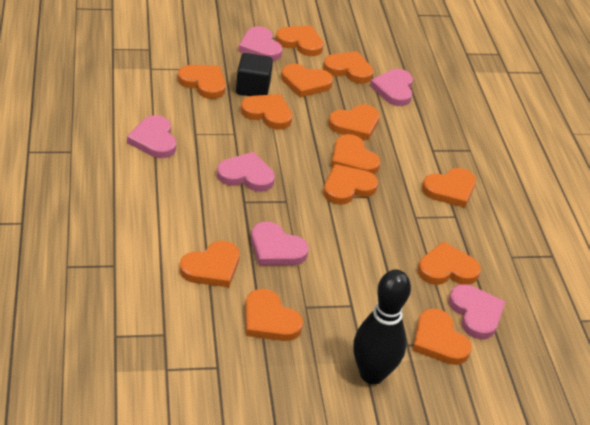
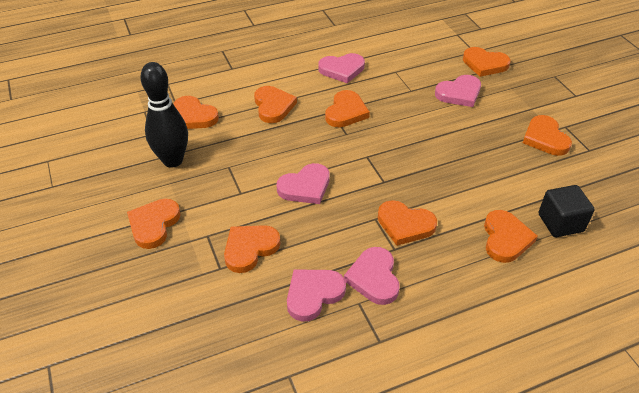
orange heart: [178,65,226,99] [180,241,239,287] [241,94,293,129] [245,289,303,341] [276,25,324,56] [281,64,333,97] [323,51,374,84] [323,164,378,205] [328,104,380,140] [331,134,380,175] [413,308,472,365] [418,242,481,285] [422,168,476,208] = 13 -> [127,199,181,249] [174,96,219,129] [224,225,281,273] [254,86,297,123] [325,90,370,127] [378,200,437,246] [463,47,511,77] [484,210,538,263] [523,115,572,156] = 9
pink heart: [127,115,176,158] [217,152,275,192] [238,26,283,61] [251,221,309,266] [370,69,413,106] [449,284,505,339] = 6 -> [277,163,330,204] [287,269,346,322] [318,53,365,83] [344,247,400,305] [435,75,481,107] = 5

